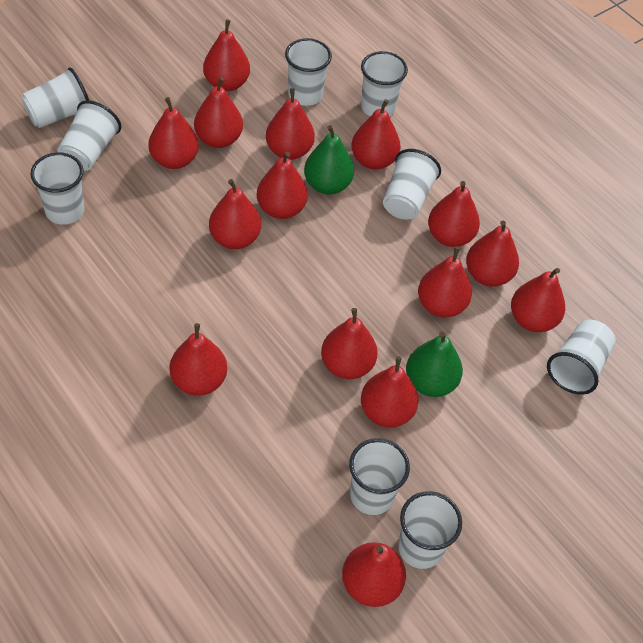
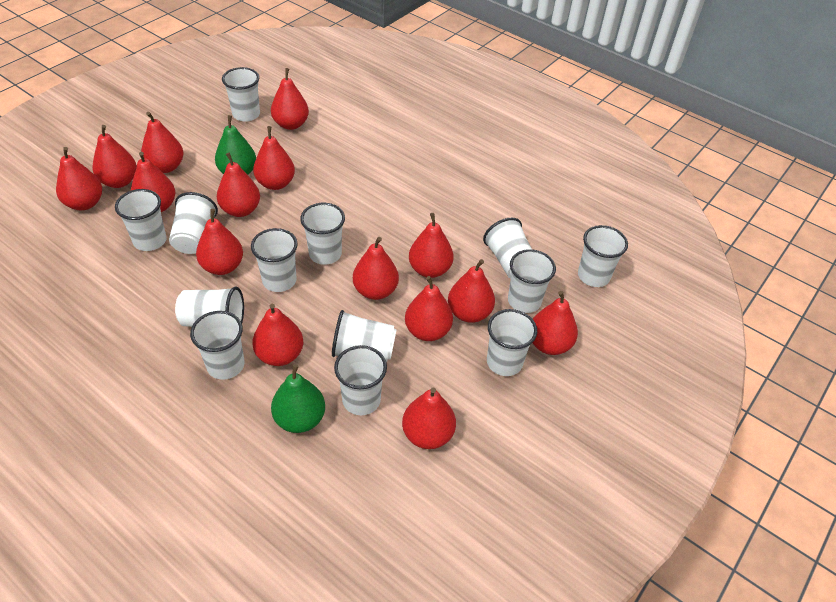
white cup: [21,67,89,128] [30,153,84,225] [57,100,121,171] [285,38,332,106] [349,438,410,515] [361,51,408,116] [383,149,441,219] [398,491,462,569] [547,320,616,395] = 9 -> [115,189,167,251] [169,192,218,254] [175,286,244,327] [190,311,244,380] [222,67,260,122] [251,228,298,292] [300,203,345,265] [332,310,397,362] [334,345,387,415] [483,218,532,279] [487,309,537,376] [508,249,556,313] [578,225,628,287] = 13

